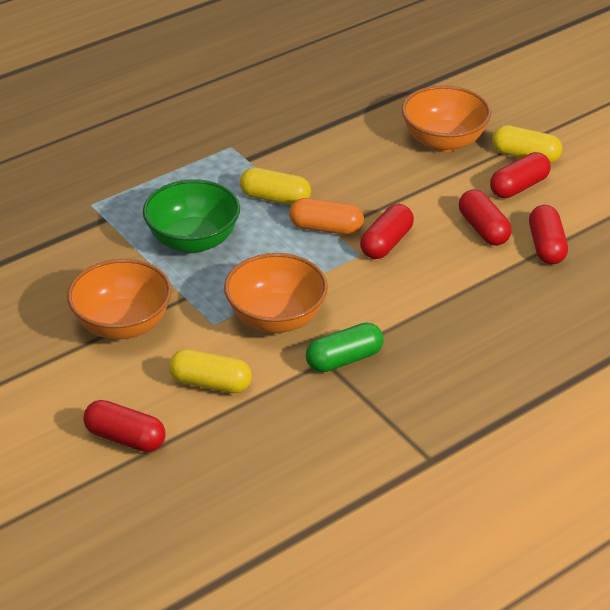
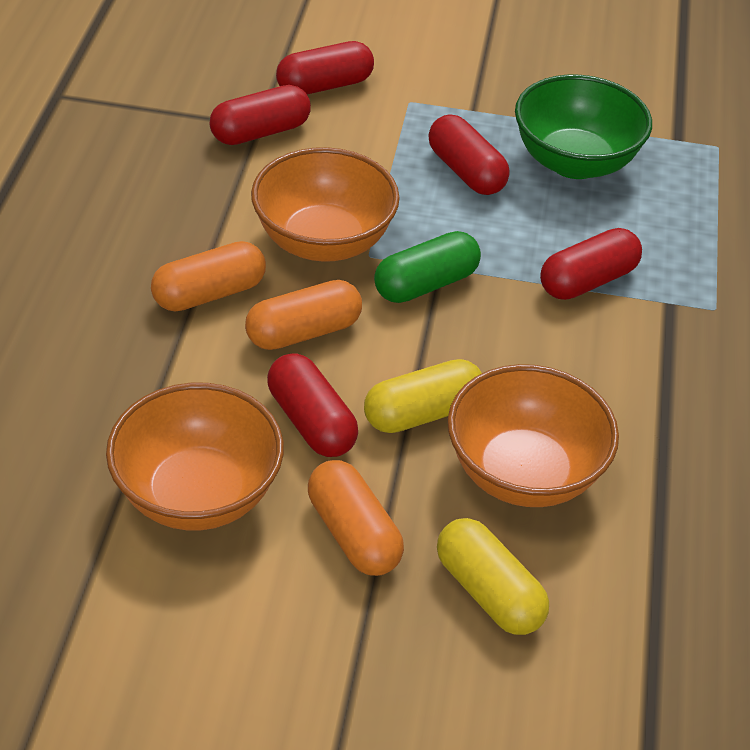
orange capsule: [289,198,364,235] = 1 -> [151,241,266,312] [245,280,362,350] [308,460,404,576] = 3
yellow capsule: [169,349,252,393] [240,167,311,206] [492,125,562,163] = 3 -> [364,359,482,433] [437,518,549,635] = 2

